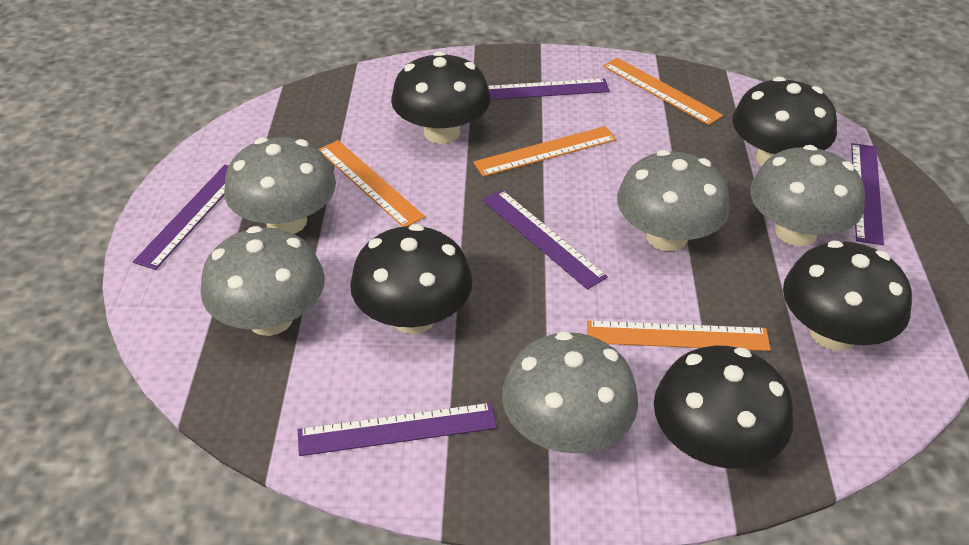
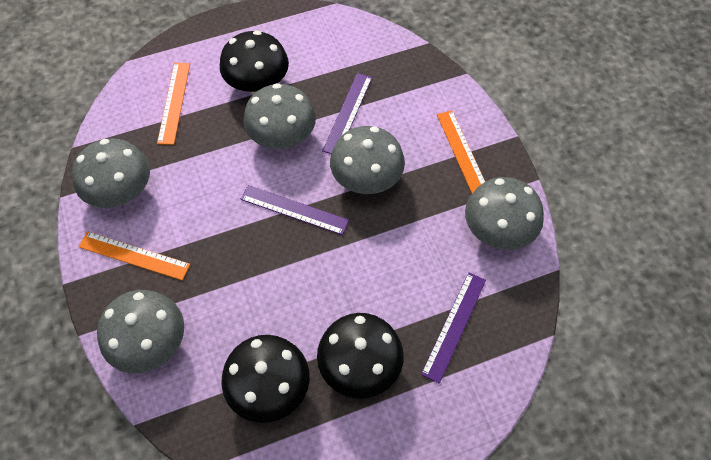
black mushroom: [350,224,473,334] [391,51,490,144] [654,345,793,469] [732,77,837,166] [783,241,912,351] = 5 -> [220,30,289,93] [222,335,310,423] [317,313,404,399] = 3
orange ruler: [319,140,425,227] [473,126,617,177] [587,320,771,351] [603,58,723,125] = 4 -> [78,231,190,280] [157,63,190,145] [437,110,485,193] = 3
purple ruler: [133,165,229,270] [298,403,497,456] [482,190,608,290] [488,78,610,100] [851,143,884,245] = 5 -> [241,185,349,235] [322,73,372,154] [421,272,486,384] = 3

